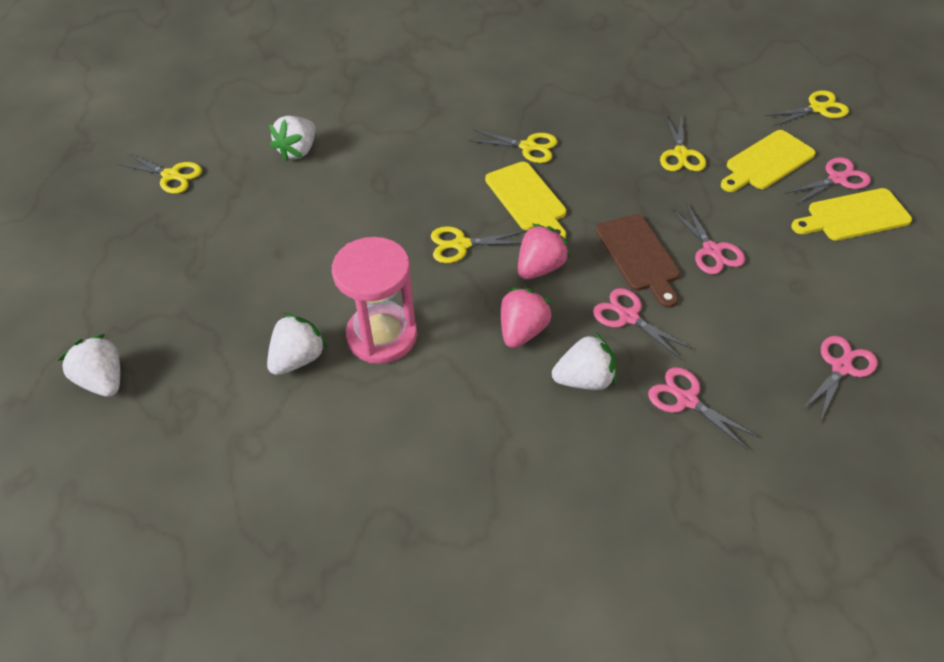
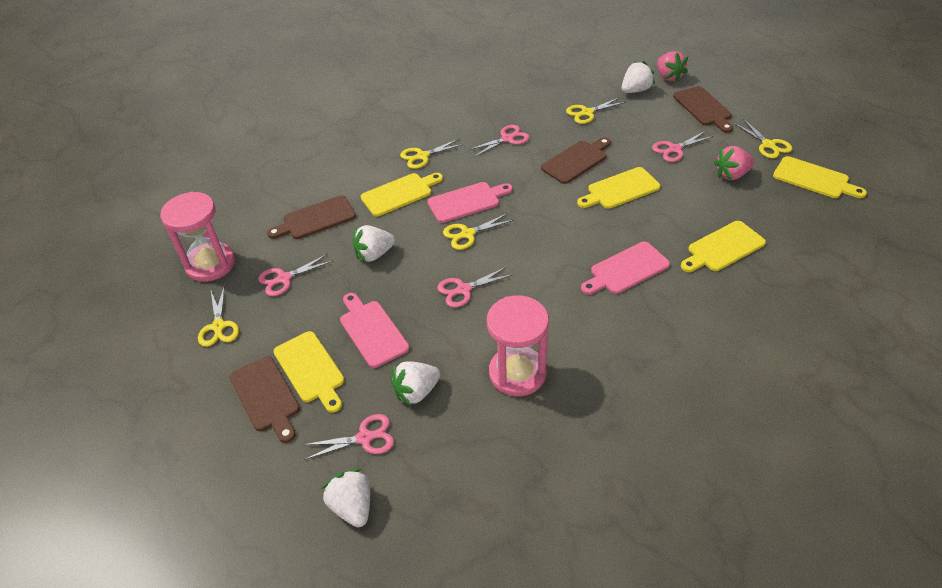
brown cutting board: [596,214,680,308] = 1 -> [230,356,300,443] [267,195,356,239] [541,137,611,184] [673,86,733,133] = 4
pink cutting board: none = 0 -> [340,293,409,368] [427,182,513,223] [581,242,670,295] = 3
pink hourglass: [332,237,417,364] = 1 -> [160,192,235,282] [487,295,549,396] = 2
yellow cutting board: [485,162,566,238] [721,130,816,192] [791,188,912,241] = 3 -> [273,331,344,413] [361,173,443,216] [577,167,660,209] [681,221,766,272] [773,156,867,198] = 5

